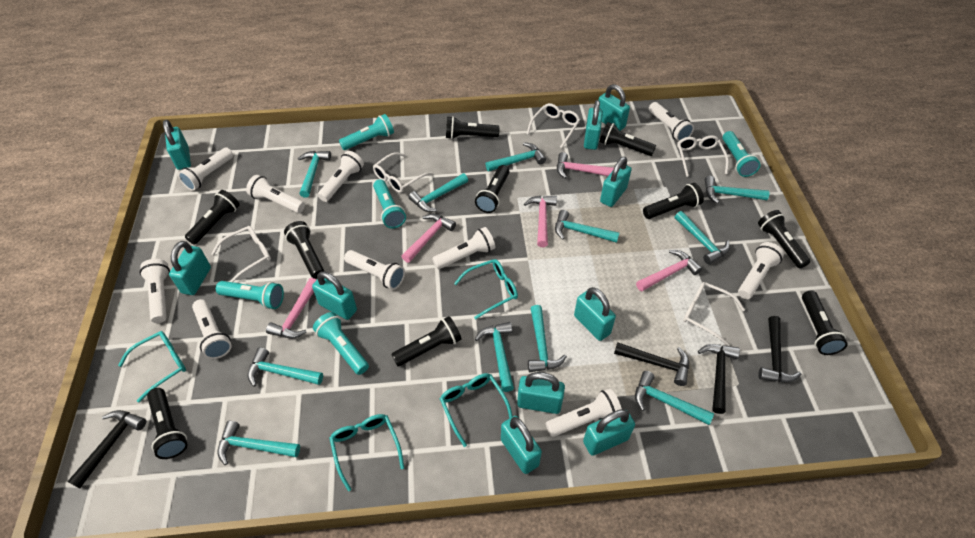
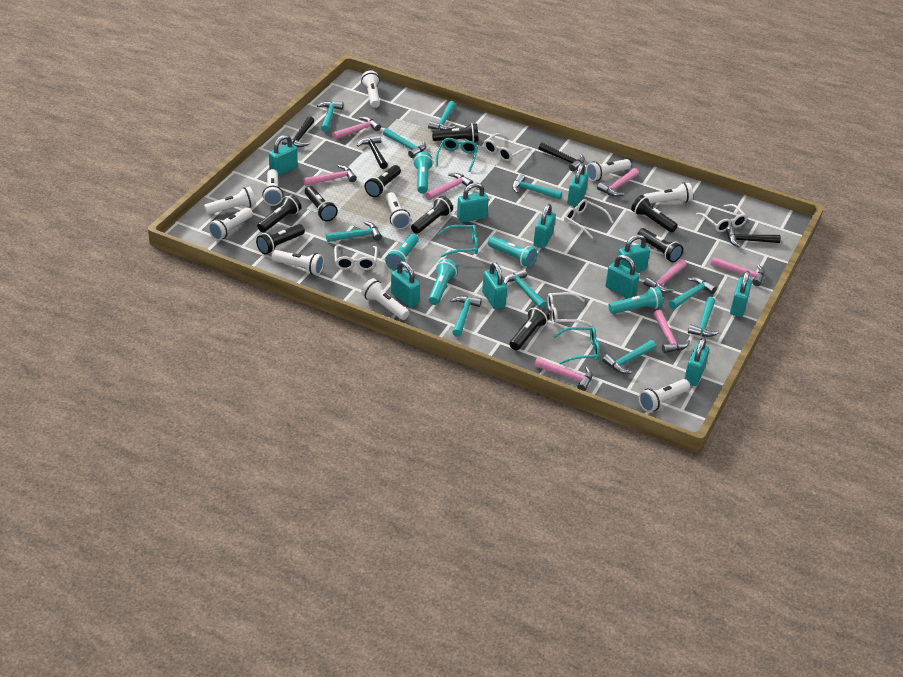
black flashlight: [147,388,188,459] [185,190,240,245] [284,221,324,279] [391,316,462,366] [446,116,500,139] [475,165,510,213] [600,122,656,156] [643,183,704,219] [758,210,810,268] [802,290,848,355] = 10 -> [256,224,305,255] [257,194,302,232] [305,186,338,221] [365,165,401,197] [411,196,453,234] [432,123,478,142] [510,305,550,350] [631,195,678,232] [637,228,683,262] = 9
pink hammer: [266,278,316,338] [401,214,456,263] [524,196,557,247] [557,152,614,179] [636,250,702,291] = 5 -> [303,165,357,186] [332,116,381,140] [425,173,473,200] [534,358,593,391] [597,168,639,197] [644,259,687,293] [653,310,690,353] [711,257,765,286] = 8
turquoise glasses: [118,331,186,403] [329,414,404,491] [440,373,513,447] [454,259,518,319] = 4 -> [436,138,478,172] [438,225,478,257] [554,327,600,364] = 3
turquoise hammer: [218,421,300,465] [248,347,323,387] [298,151,331,198] [408,173,468,212] [475,322,514,392] [486,143,546,172] [528,305,567,372] [555,210,619,243] [635,371,714,425] [675,211,730,264] [705,176,770,204] = 11 -> [317,101,343,132] [326,221,382,242] [383,128,426,158] [428,101,456,130] [450,296,482,337] [504,269,547,308] [512,174,562,200] [602,340,656,374] [669,277,717,309] [688,297,720,337] = 10

